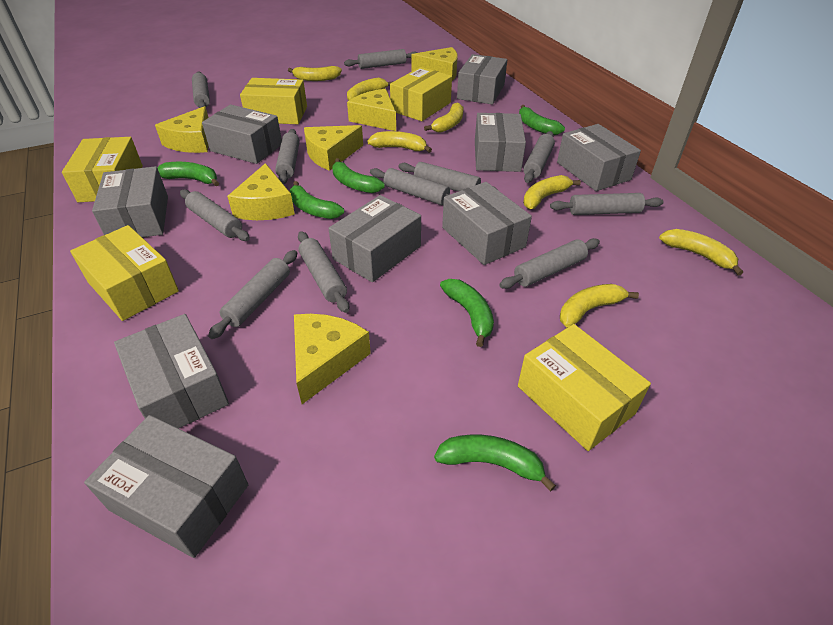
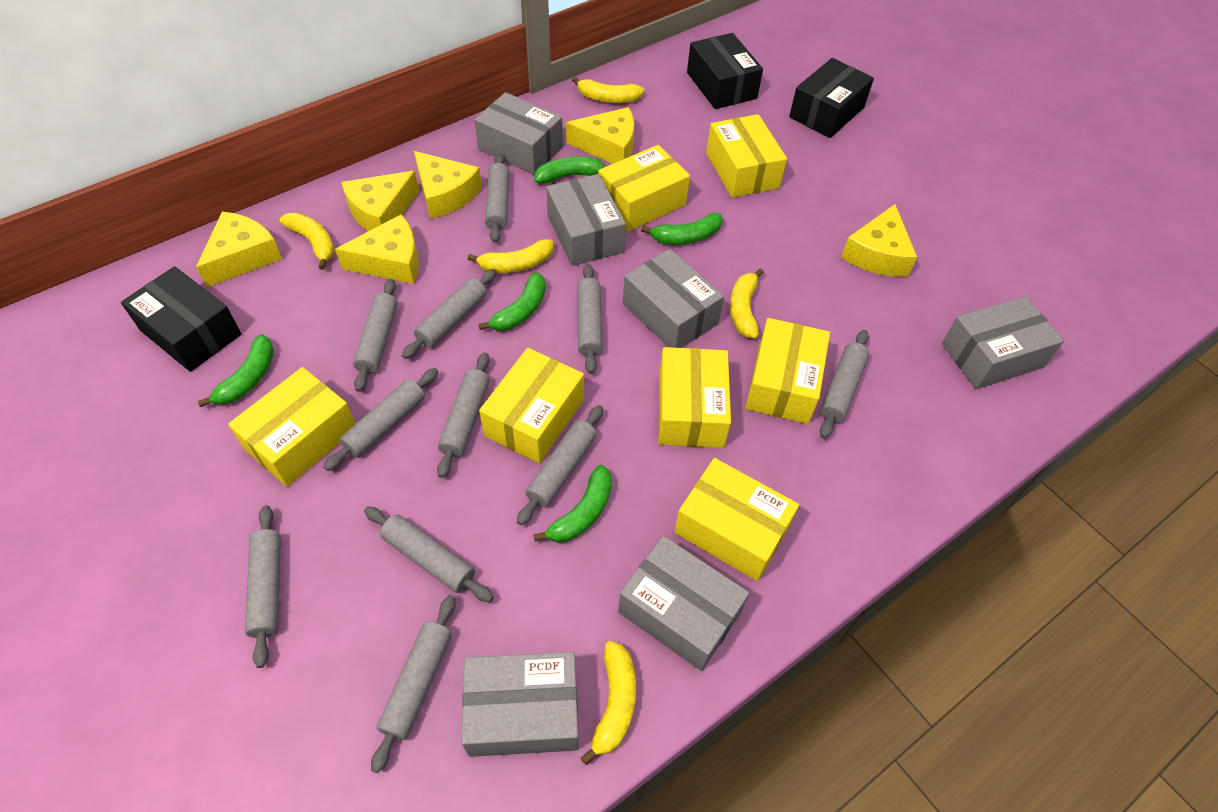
black box: none = 0 -> [121,266,242,372] [687,33,763,109] [789,58,874,138] = 3
green banana: [157,162,219,186] [290,181,344,219] [332,158,385,193] [434,435,556,491] [440,279,494,347] [519,105,565,135] = 6 -> [198,334,274,407] [478,272,546,331] [533,465,612,543] [534,157,606,184] [641,213,723,245] = 5
grey box: [84,415,248,558] [92,166,168,237] [114,314,229,428] [202,104,282,164] [328,195,421,282] [442,182,532,265] [457,54,507,105] [475,113,526,172] [557,124,641,191] = 9 -> [461,652,578,757] [474,92,563,175] [546,174,626,266] [618,536,750,671] [623,249,724,348] [942,296,1064,389] = 6
yellow banana: [288,66,342,81] [347,78,394,100] [367,131,432,153] [424,102,463,133] [523,175,581,209] [560,284,639,327] [659,229,743,275] = 7 -> [279,213,334,270] [468,239,553,273] [572,77,644,103] [581,641,636,765] [730,268,764,339] = 5
yellow box: [62,137,143,202] [70,225,179,321] [240,78,307,124] [390,67,452,121] [518,324,651,451] = 5 -> [228,367,355,487] [479,348,584,463] [598,145,690,232] [659,347,731,448] [674,458,799,581] [706,114,787,198] [745,318,830,424] = 7

